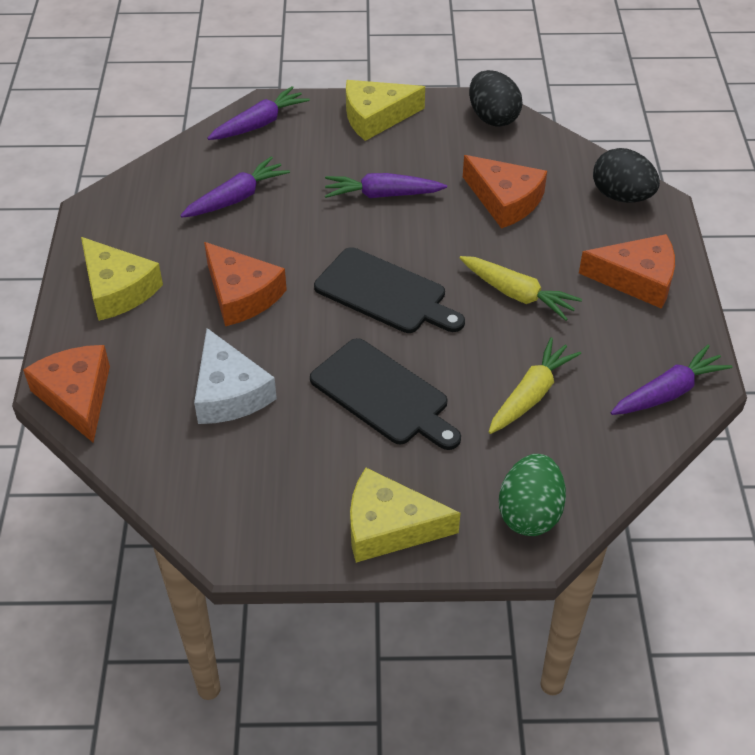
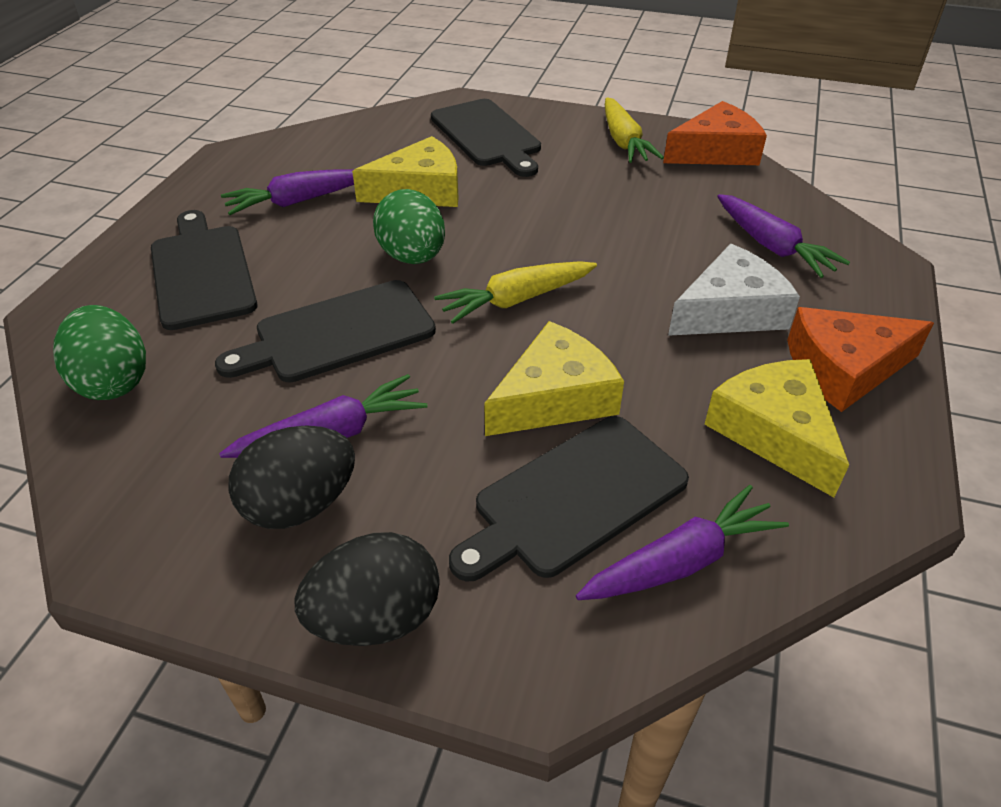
black cutting board: [310,338,461,450] [314,247,465,333] = 2 -> [151,210,258,330] [215,280,436,383] [431,99,541,177] [449,416,689,582] = 4
green egg: [499,454,566,536] = 1 -> [53,305,146,400] [373,189,445,264] = 2
orange cheese: [23,345,110,443] [204,242,287,326] [463,155,547,229] [579,234,675,309] = 4 -> [663,101,767,165] [787,307,934,412] = 2

